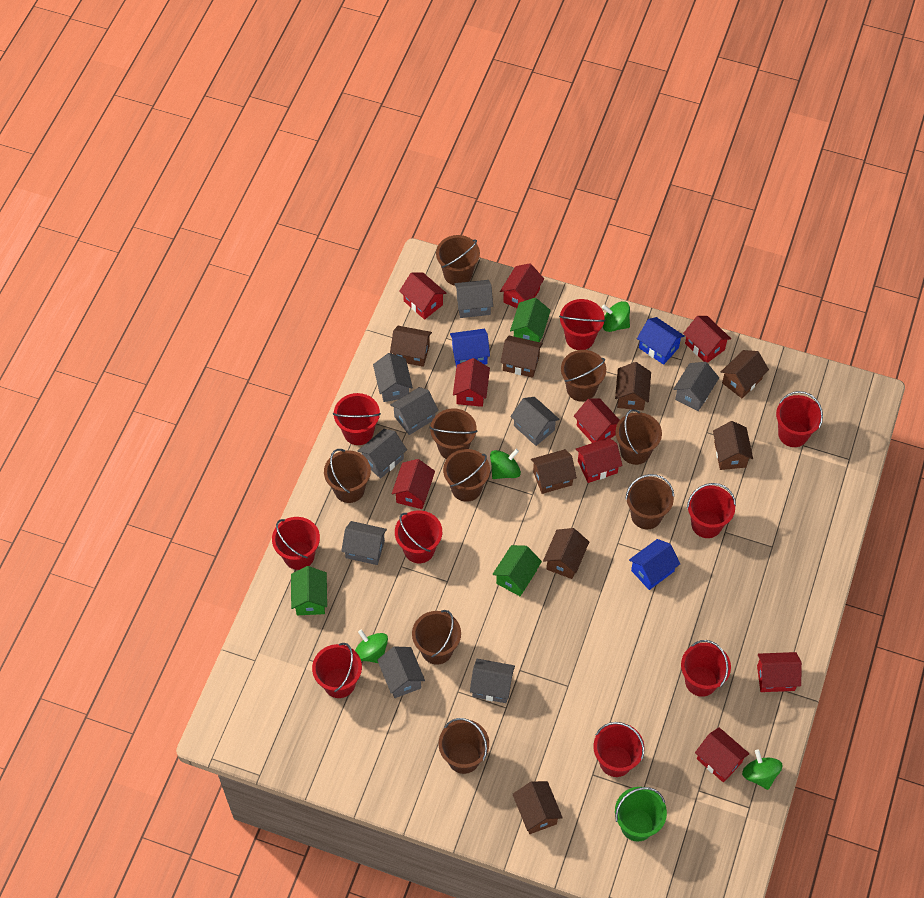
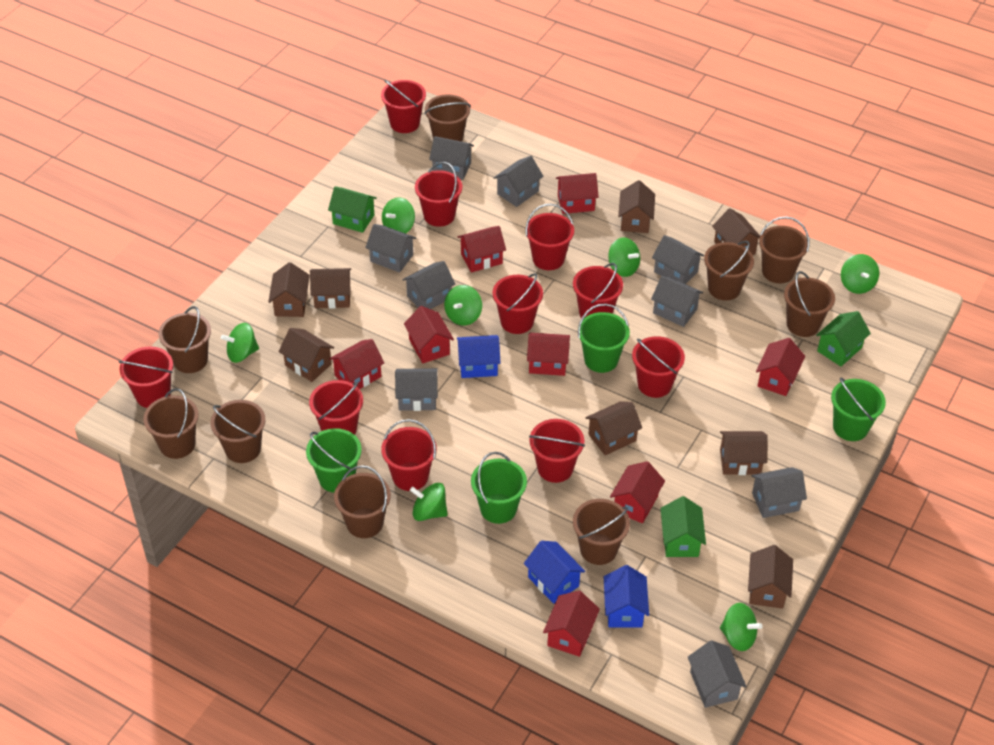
green bucket: [615,787,667,842] = 1 -> [306,428,362,493] [471,452,527,524] [578,304,630,373] [831,378,886,441] = 4
green spinning top: [355,629,388,663] [490,449,521,479] [602,301,630,332] [742,749,783,790] = 4 -> [221,323,259,363] [382,197,415,234] [410,483,448,521] [444,285,482,325] [608,237,640,277] [720,603,762,651] [841,254,879,294] = 7
red bucket: [272,517,320,570] [312,643,362,698] [333,393,381,445] [395,510,442,563] [559,299,605,350] [594,722,644,777] [681,640,731,697] [687,483,736,538] [776,391,823,447] = 9 -> [119,347,173,408] [309,380,363,435] [381,80,426,133] [381,419,437,491] [415,162,462,227] [493,273,543,334] [525,204,574,270] [529,419,585,483] [573,263,623,318] [632,336,685,398] = 10
red house: [392,459,435,509] [400,272,447,320] [453,358,490,407] [500,263,544,308] [574,398,620,443] [576,438,622,483] [683,316,731,363] [695,727,749,782] [757,652,802,692] = 9 -> [329,339,384,389] [404,306,454,363] [458,226,506,273] [527,333,570,376] [543,591,600,657] [556,173,599,214] [610,461,665,523] [756,338,805,396] = 8

